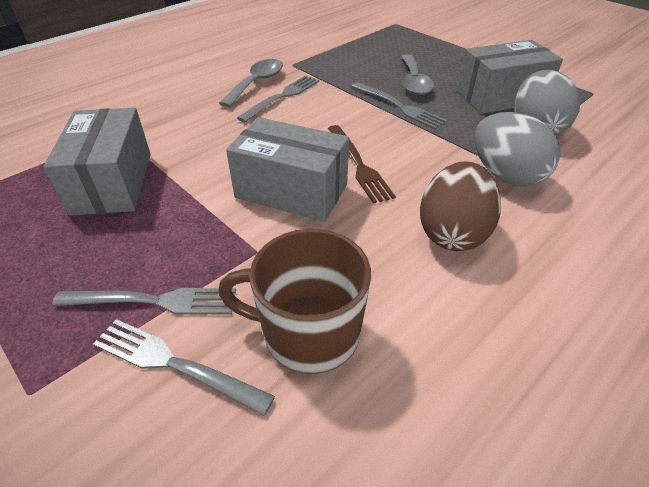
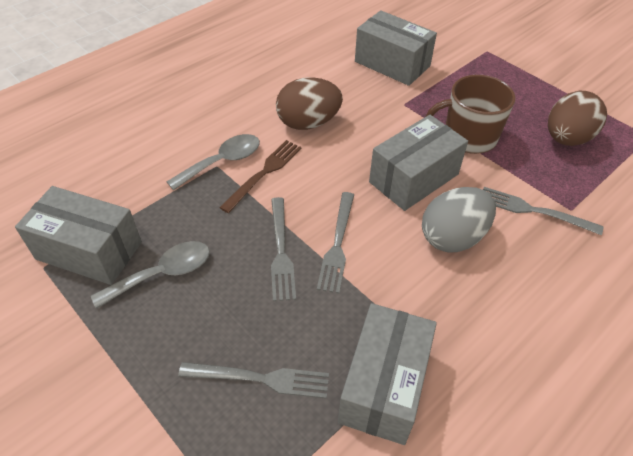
brown egg: [420,161,501,251] = 1 -> [276,77,343,130] [548,91,607,146] = 2
grey box: [43,108,151,216] [226,117,349,222] [457,40,563,114] = 3 -> [15,186,142,285] [338,303,437,445] [355,10,437,86] [369,115,468,211] = 4
grey egg: [474,112,561,187] [515,70,580,135] = 2 -> [422,187,496,253] = 1

